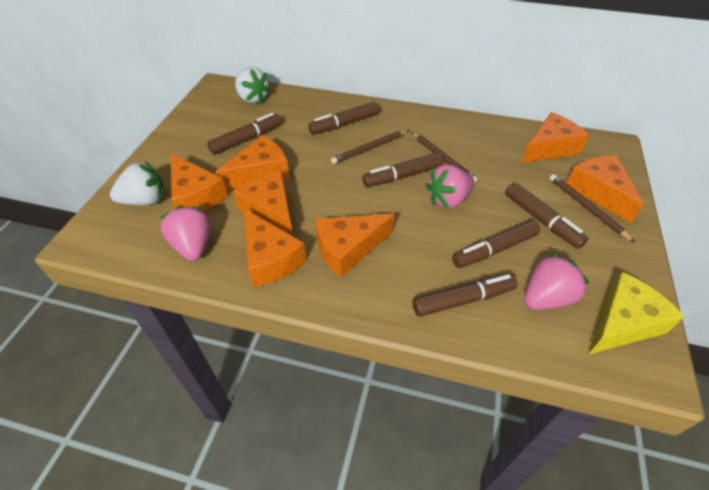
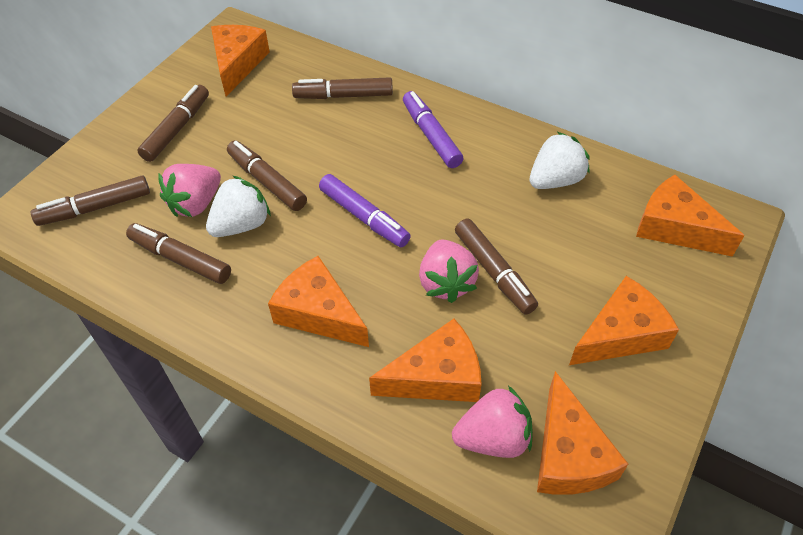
brown pencil: [331,130,409,164] [411,132,478,184] [549,174,635,243] = 3 -> none = 0
orange cheese: [171,153,228,211] [216,135,290,190] [233,171,293,236] [244,209,307,287] [315,214,394,278] [521,112,589,163] [567,155,644,223] = 7 -> [211,25,270,96] [268,256,369,347] [369,319,482,402] [537,371,628,495] [569,276,679,365] [636,175,745,257] = 6
purple marker: none = 0 -> [319,174,411,247] [403,91,464,168] = 2
yellow cheese: [588,272,685,355] = 1 -> none = 0

